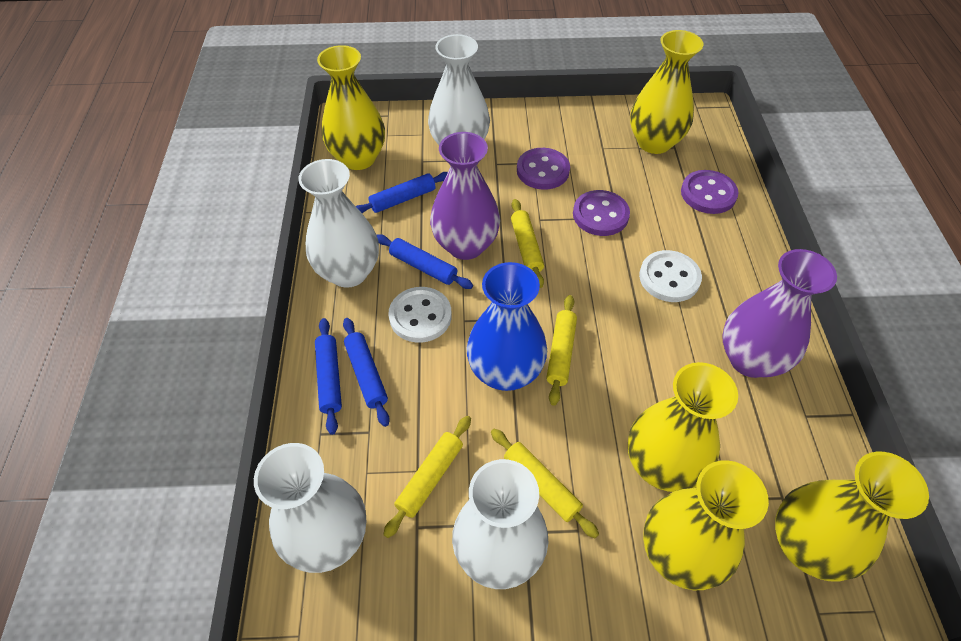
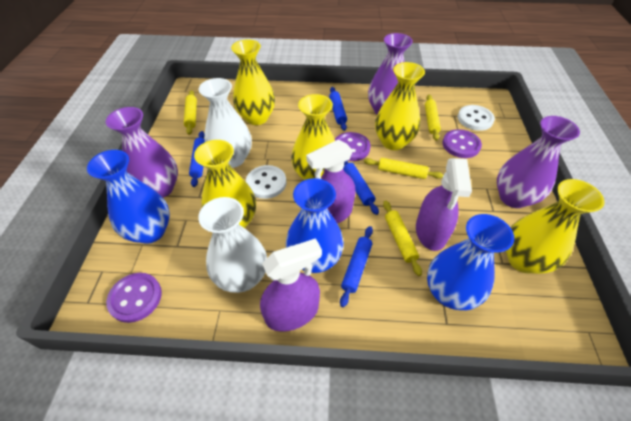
blue vase: [466,262,547,391] = 1 -> [87,150,170,244] [286,178,344,273] [427,214,514,310] = 3
purple spray bottle: none = 0 -> [260,238,322,332] [306,139,356,224] [416,158,472,251] = 3
purple vase: [430,132,500,260] [722,249,837,378] = 2 -> [106,107,178,198] [368,33,413,115] [497,116,580,208] = 3
white vase: [254,443,366,573] [298,159,379,288] [428,34,490,145] [452,459,548,589] = 4 -> [198,197,267,293] [199,78,252,168] = 2

